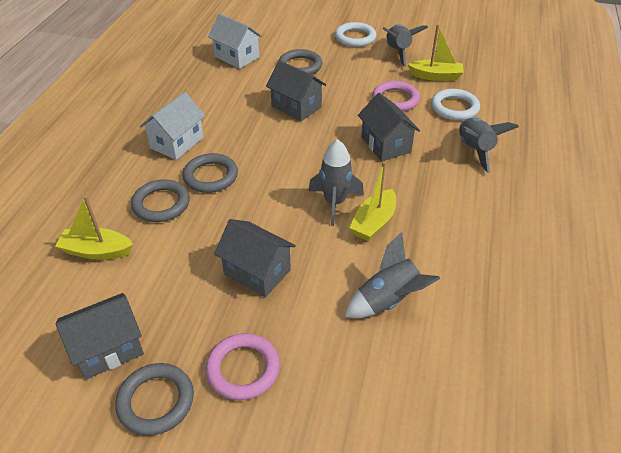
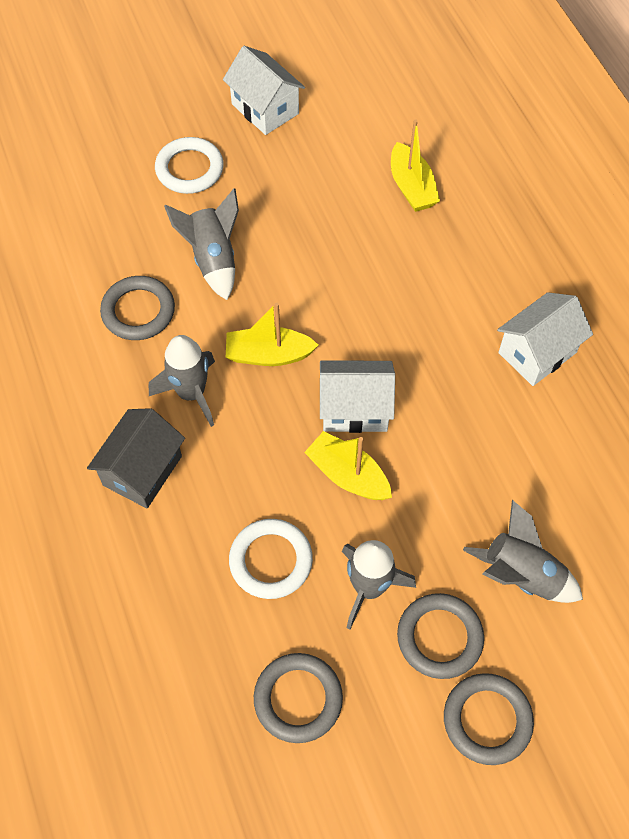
grey house: [56,293,144,380] [214,219,296,297] [266,60,326,121] [358,93,420,161] = 4 -> [87,408,185,508] = 1
pink ring: [206,333,280,400] [372,81,420,112] = 2 -> none = 0
white house: [140,92,205,160] [208,14,262,69] = 2 -> [223,46,305,135] [320,360,395,433] [497,292,593,386] = 3

